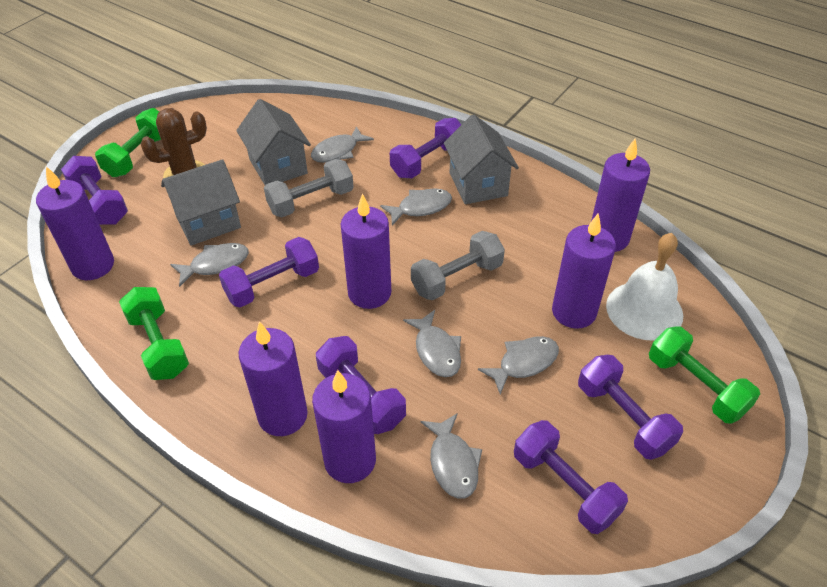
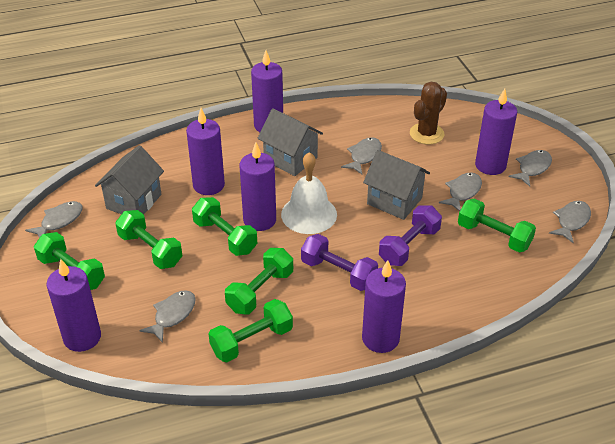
green dumbbell: [95,108,161,177] [119,287,189,380] [649,326,760,424] = 3 -> [34,232,105,290] [115,210,182,269] [192,197,257,256] [209,299,293,362] [225,248,293,315] [458,199,536,252] = 6
grey dumbbell: [264,159,354,218] [411,231,505,300] = 2 -> none = 0
purple dumbbell: [61,156,128,225] [219,237,319,307] [316,336,406,434] [390,118,461,178] [514,420,628,534] [578,355,683,460] = 6 -> [301,234,378,291] [379,205,442,266] = 2

